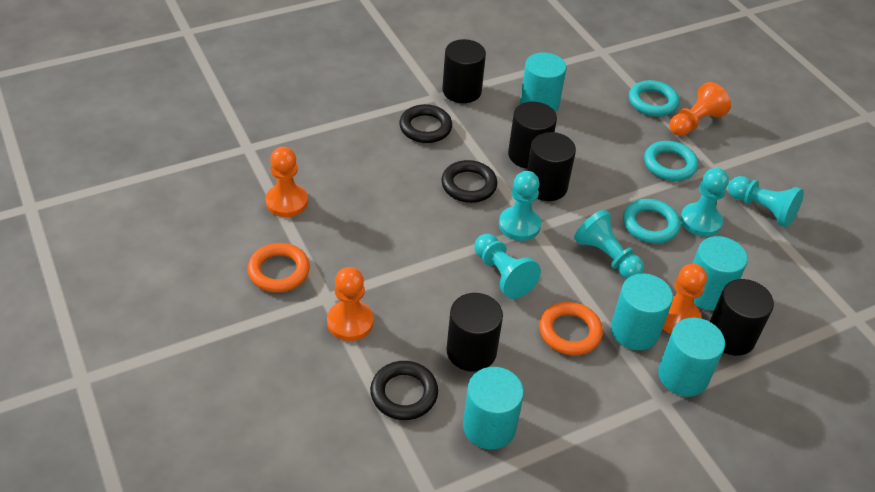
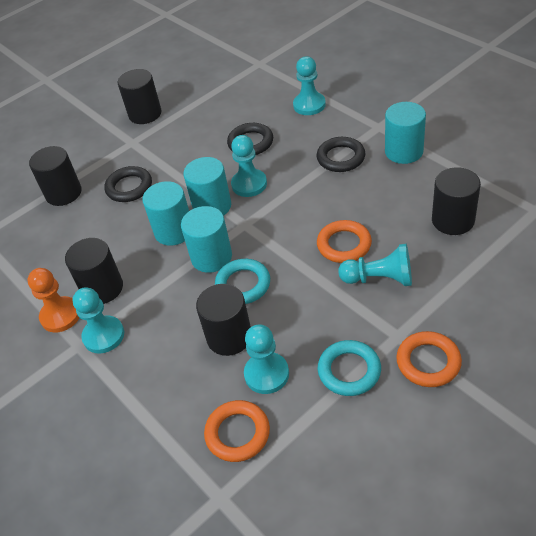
orange pawn: [266,147,308,217] [327,267,374,341] [663,264,707,334] [669,82,731,136] = 4 -> [28,268,79,332] = 1
orange ring: [247,243,310,293] [539,302,603,355] = 2 -> [204,400,270,462] [317,220,372,263] [396,331,462,387] = 3
turquoise cylinder: [463,367,524,449] [520,52,566,113] [611,273,673,350] [658,318,725,397] [692,236,748,311] = 5 -> [142,181,189,246] [181,206,232,273] [183,157,231,216] [385,102,426,164] = 4
turquoise ring: [623,199,681,244] [629,80,679,117] [644,141,698,181] = 3 -> [215,259,270,304] [318,340,381,396] = 2

